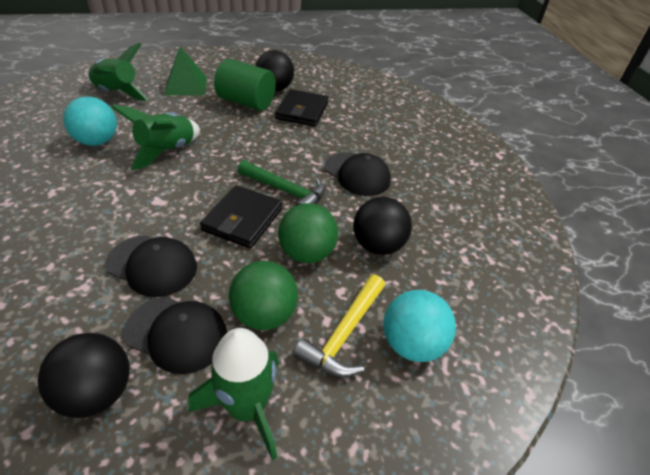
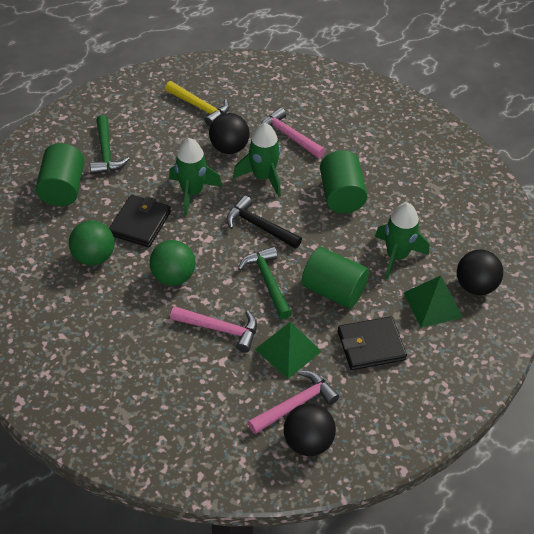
black cap: [105,236,197,297] [123,297,227,374] [324,152,391,196] = 3 -> none = 0
black hammer: none = 0 -> [226,196,302,249] = 1
green cylinder: [214,59,276,111] = 1 -> [36,143,84,206] [301,247,369,308] [320,150,367,213] = 3
green hammer: [238,160,325,206] = 1 -> [90,115,130,174] [238,246,292,319] = 2
green pyramid: [165,47,207,95] = 1 -> [255,321,322,379] [404,275,463,328] = 2
pink hammer: none = 0 -> [170,306,257,353] [248,371,339,434] [261,107,325,158] = 3
turquoise ball: [63,96,117,146] [383,290,456,362] = 2 -> none = 0

